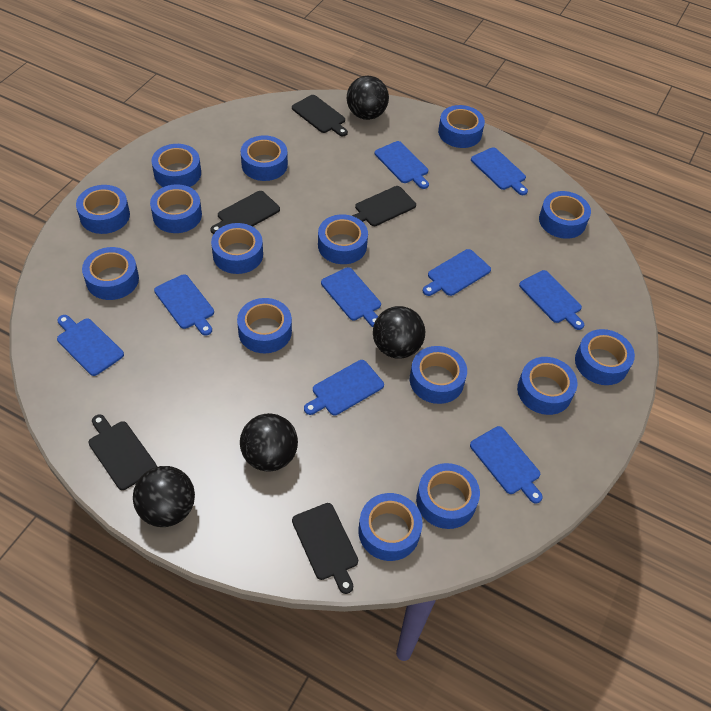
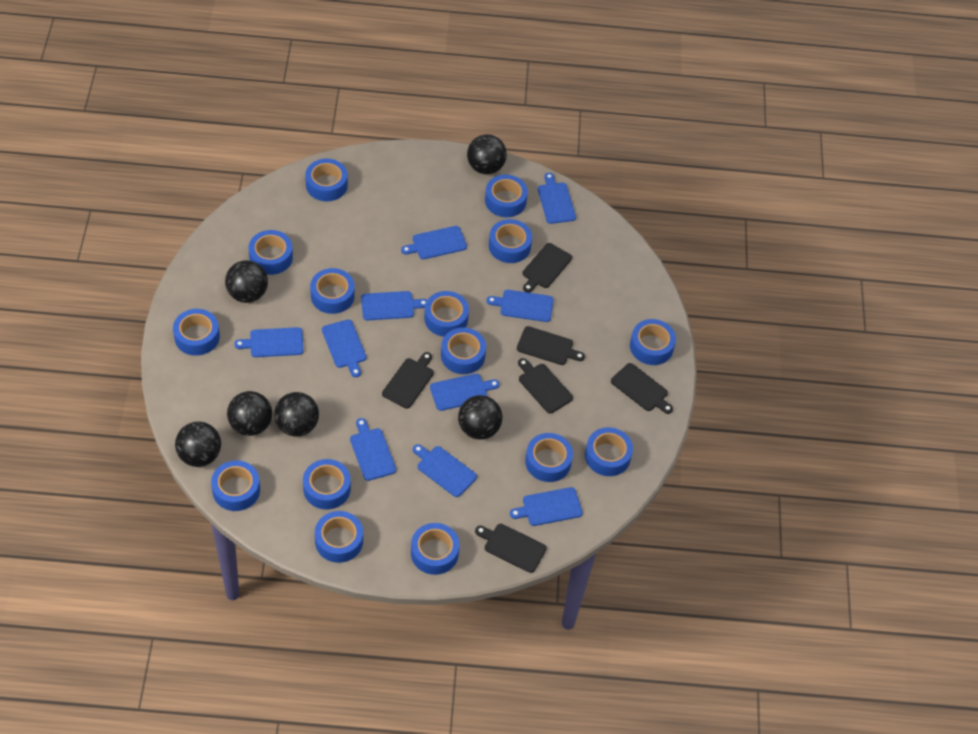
black ball: [133,466,195,527] [240,413,298,472] [347,76,389,120] [373,306,425,359] = 4 -> [175,421,221,467] [225,260,268,303] [227,391,272,436] [274,392,319,437] [458,395,502,440] [467,134,507,174] = 6
black cutting board: [89,414,157,490] [210,191,280,234] [292,95,348,136] [292,503,358,594] [352,186,416,226] = 5 -> [382,352,434,408] [475,524,547,573] [517,326,585,365] [518,358,573,414] [522,243,572,293] [611,363,673,414] = 6
blue cutting board: [57,315,124,376] [154,274,214,336] [304,360,384,415] [321,267,381,327] [375,141,429,189] [423,249,491,296] [470,426,543,503] [471,147,528,195] [519,270,584,330] = 9 -> [234,327,304,357] [322,319,367,377] [350,418,396,481] [361,291,427,320] [401,226,467,259] [413,444,477,497] [430,374,500,411] [487,290,554,322] [510,487,583,526] [538,173,576,224] = 10

